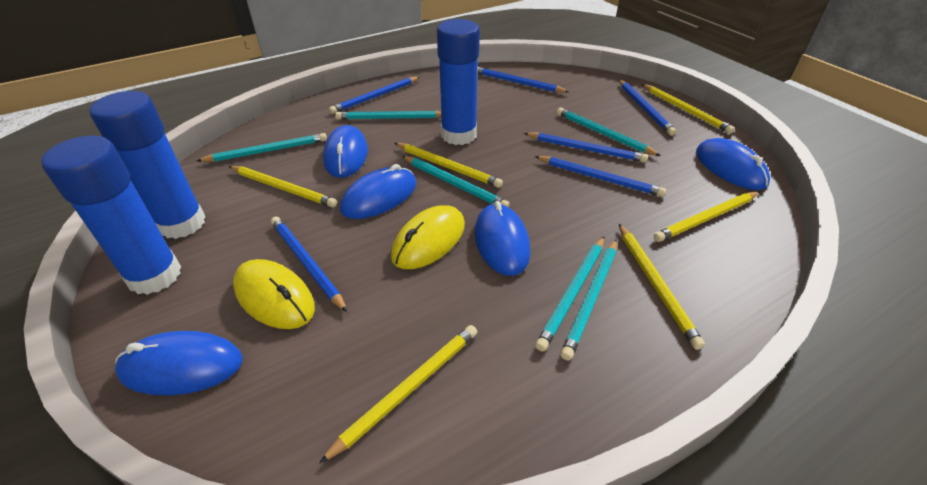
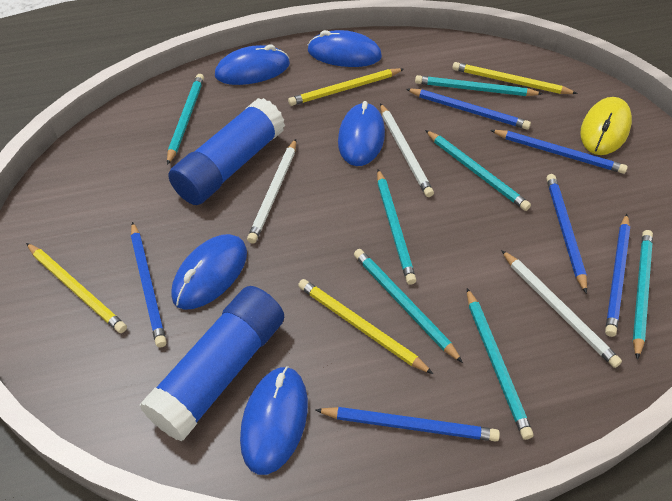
blue glue stick: [41,135,181,295] [90,91,205,239] [437,19,480,145] = 3 -> [139,286,284,442] [168,98,285,205] = 2
turquoise pencil: [197,133,327,162] [335,111,441,120] [402,156,510,207] [535,237,604,352] [557,108,661,156] [561,239,617,361] = 6 -> [167,74,204,165] [354,249,463,363] [377,169,416,285] [415,75,542,96] [425,130,531,211] [467,288,533,440] [633,230,653,360] = 7
white pencil: none = 0 -> [247,139,296,244] [380,103,434,197] [501,250,622,368] = 3
yellow mouse: [233,259,315,329] [391,205,465,269] = 2 -> [580,97,632,155] = 1
yellow pencil: [229,166,337,208] [319,325,477,464] [395,143,503,188] [619,224,705,350] [642,84,735,134] [653,192,759,242] = 6 -> [26,243,127,333] [288,68,404,106] [298,279,433,374] [452,62,578,94] = 4

